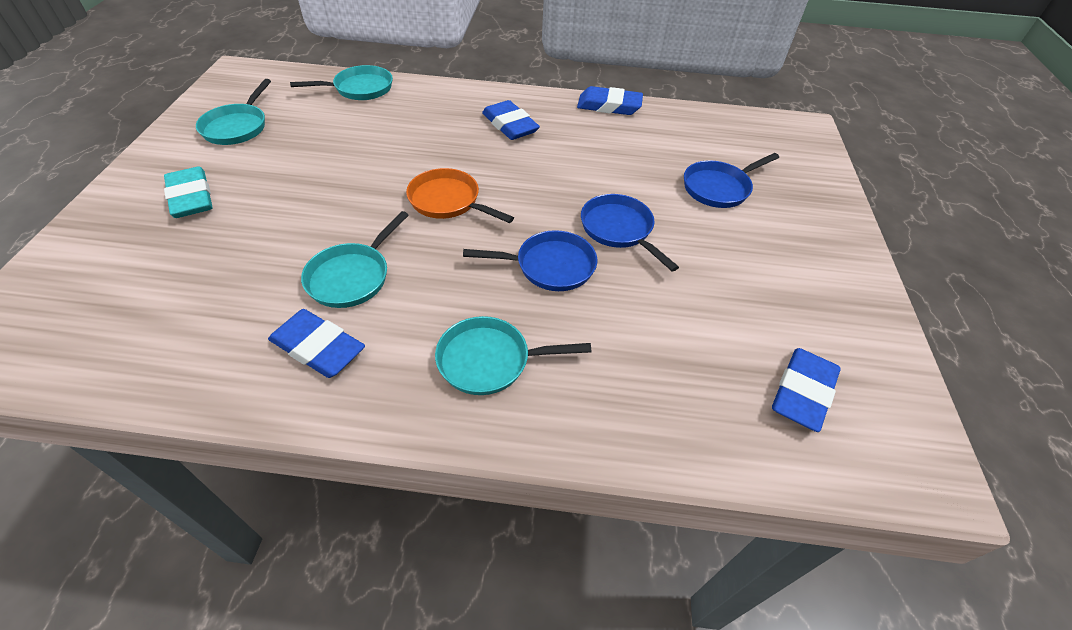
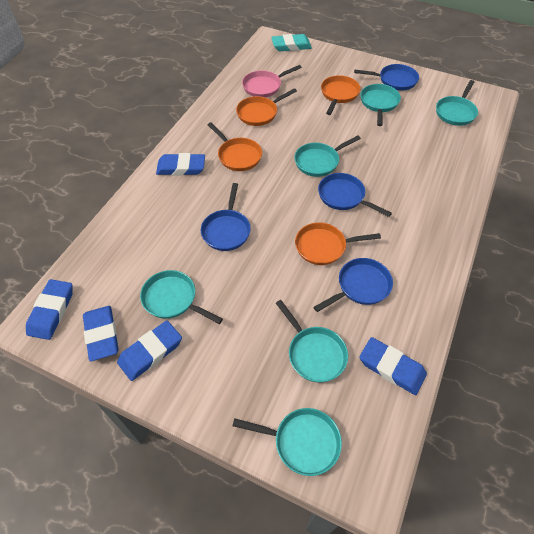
blue eraser: [268,309,365,378] [482,100,540,140] [577,86,643,115] [772,348,841,432] = 4 -> [26,279,73,340] [83,306,119,361] [117,320,182,381] [156,153,205,176] [359,337,427,395] = 5
blue pan: [463,230,597,291] [581,194,679,272] [684,153,779,208] = 3 -> [201,183,251,251] [314,258,393,312] [318,173,392,217] [354,64,419,91] = 4
orange pan: [406,168,514,223] = 1 -> [207,122,262,171] [236,88,297,126] [295,222,381,265] [321,75,361,115] = 4
pink pan: none = 0 -> [242,65,302,97] = 1
turquoise pan: [196,79,271,145] [290,65,393,100] [301,211,409,308] [435,316,591,395] = 4 -> [140,270,223,324] [232,408,342,476] [276,300,348,382] [294,135,361,177] [360,84,401,126] [436,80,478,126] = 6

